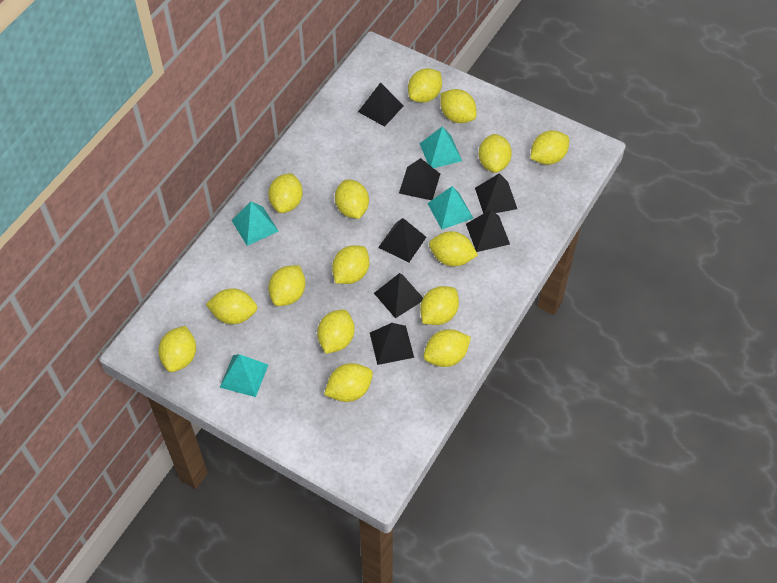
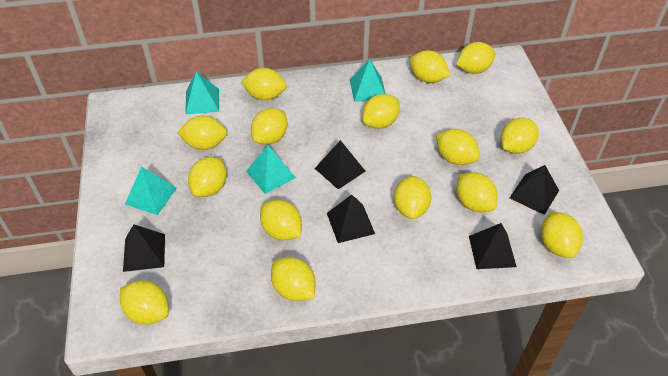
black pyramid: [358,82,403,127] [370,323,414,365] [374,273,423,318] [378,218,426,262] [399,158,440,200] [466,210,510,252] [475,173,517,214] = 7 -> [123,224,165,272] [315,140,365,190] [327,194,375,243] [469,223,517,269] [510,165,559,215] = 5

